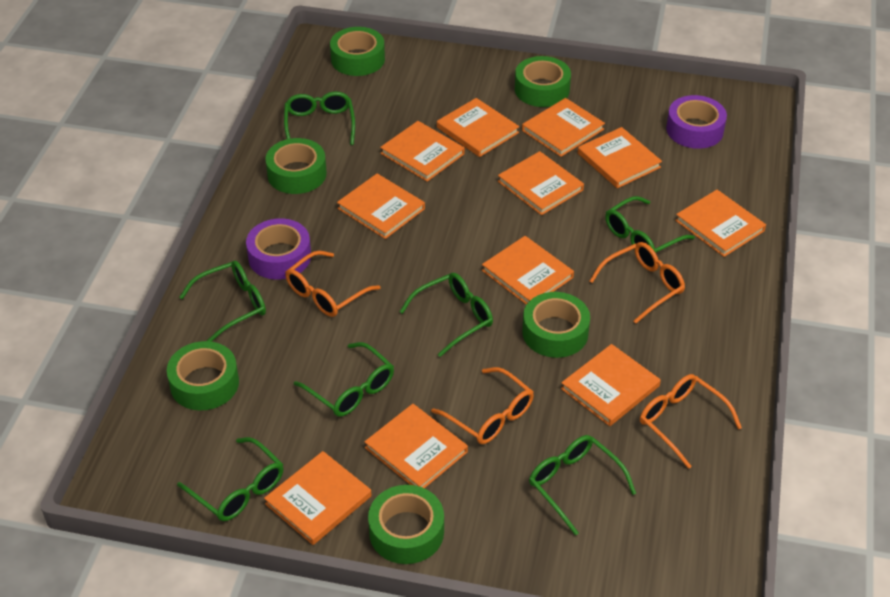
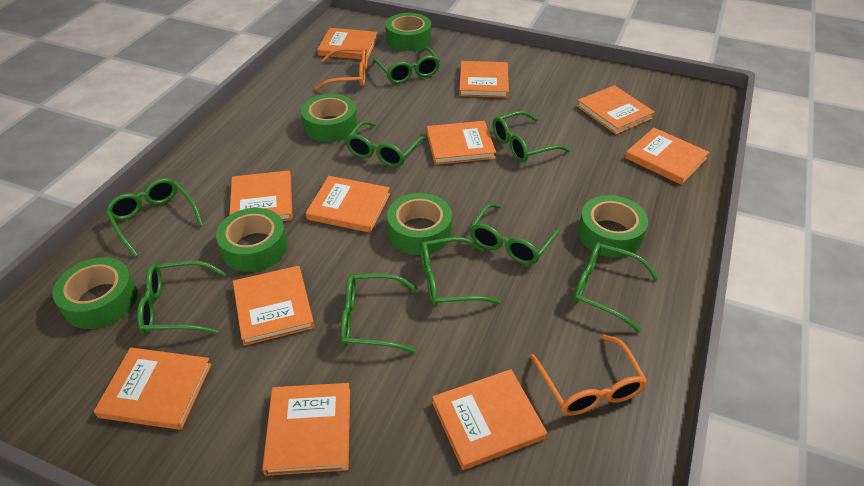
green glasses: [177,437,283,521] [179,261,266,342] [284,92,355,145] [294,342,394,417] [400,273,493,357] [529,435,636,535] [605,196,695,253] = 7 -> [106,178,203,257] [137,261,227,334] [341,274,419,353] [346,121,427,167] [372,47,440,84] [420,237,501,308] [470,203,561,265] [493,111,570,162] [573,242,659,332] = 9
orange glasses: [286,251,381,317] [431,367,534,444] [590,242,685,324] [640,374,742,469] = 4 -> [314,46,367,90] [530,335,647,415] = 2
purple tape: [246,218,311,280] [666,95,727,149] = 2 -> none = 0

